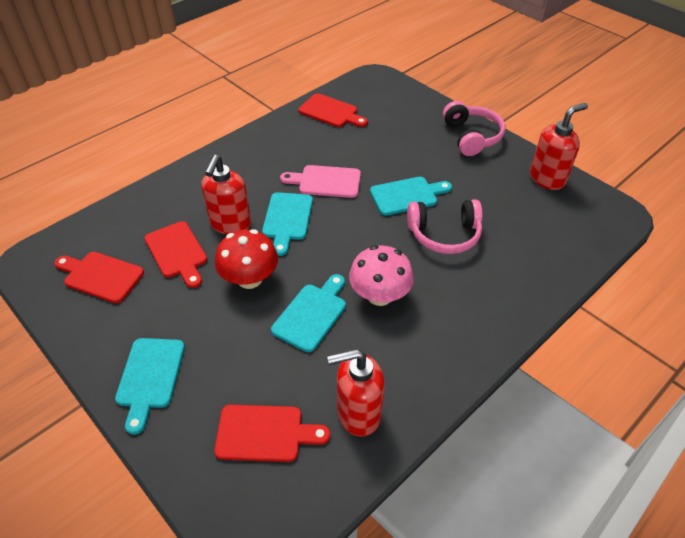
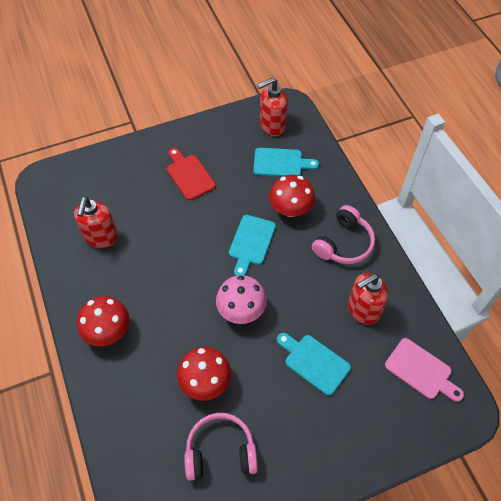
red cutting board: [54,252,144,303] [145,221,207,288] [214,405,330,462] [298,93,368,127] = 4 -> [167,148,216,200] = 1
red mushroom: [215,229,278,289] = 1 -> [77,296,129,346] [177,347,231,401] [269,175,315,217] = 3
turquoise cutting board: [115,338,185,435] [262,192,313,256] [271,274,346,352] [370,177,452,216] = 4 -> [229,215,276,276] [253,148,319,177] [277,333,351,396] = 3

